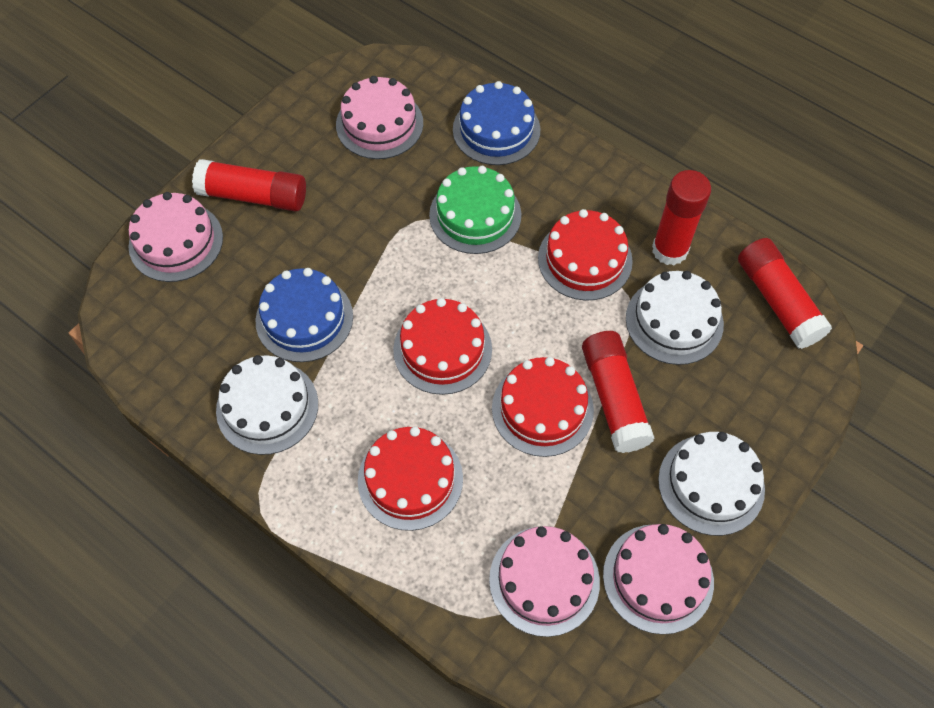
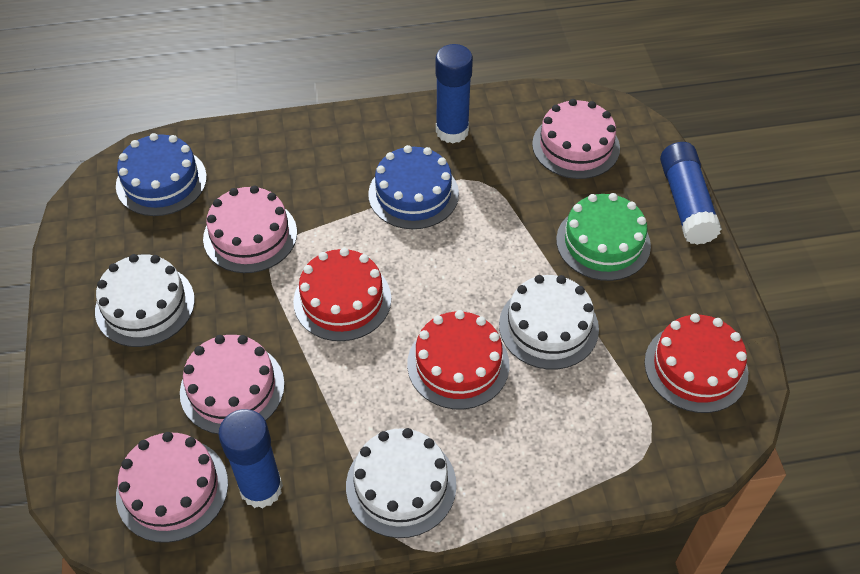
blue glue stick: none = 0 -> [218,409,283,508] [435,44,473,143] [660,142,722,245] = 3
red cake: [358,427,463,531] [393,298,492,395] [492,357,594,457] [538,209,633,301] = 4 -> [293,248,391,341] [407,310,510,409] [644,313,748,413] = 3
red glue stick: [192,159,306,212] [582,331,654,453] [652,170,711,265] [738,238,832,349] = 4 -> none = 0

